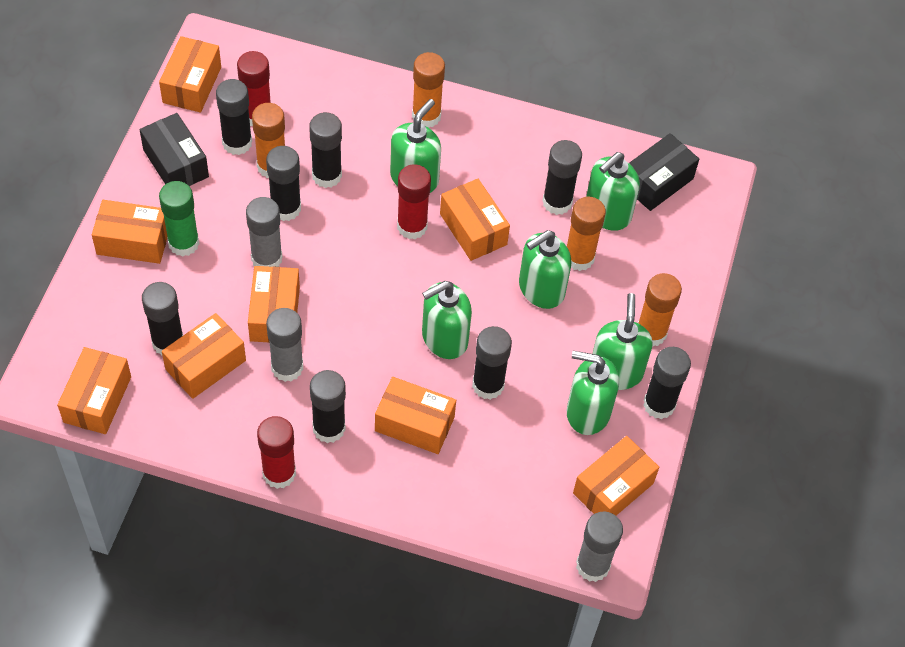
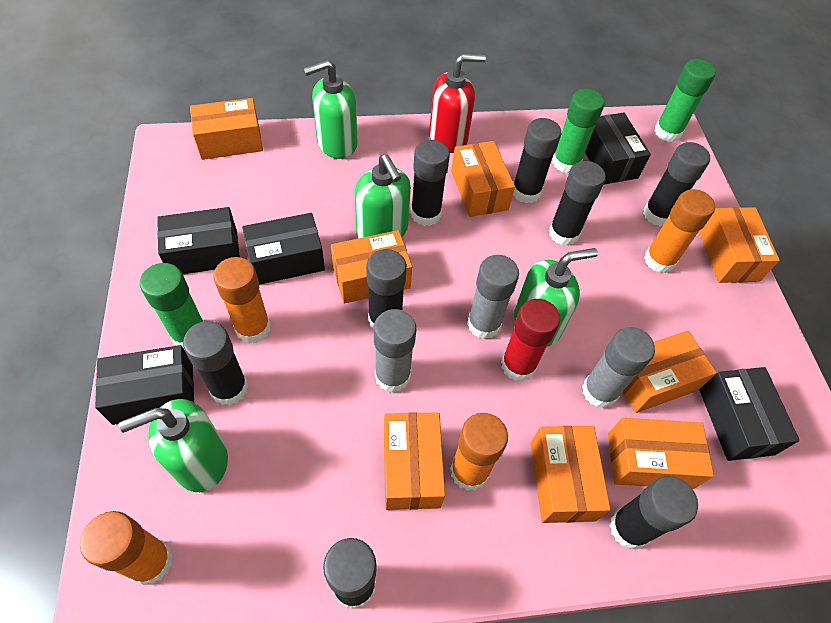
black box: [139,113,209,186] [629,133,699,211] = 2 -> [95,345,194,425] [157,207,240,274] [242,213,325,285] [585,112,651,185] [699,367,800,461] = 5
green glue stick: [159,181,199,256] = 1 -> [140,263,204,347] [552,89,605,173] [654,59,716,142] = 3
green soap dispenser: [390,99,441,193] [422,281,472,359] [519,230,571,309] [567,351,619,435] [586,152,640,231] [592,293,653,390] = 6 -> [119,399,228,492] [303,59,358,159] [355,154,411,238] [514,248,598,346] = 4
red glue stick: [237,51,271,126] [257,416,296,489] [397,164,431,239] = 3 -> [501,299,560,382] = 1
red soap dispenser: none = 0 -> [429,53,486,153] = 1

